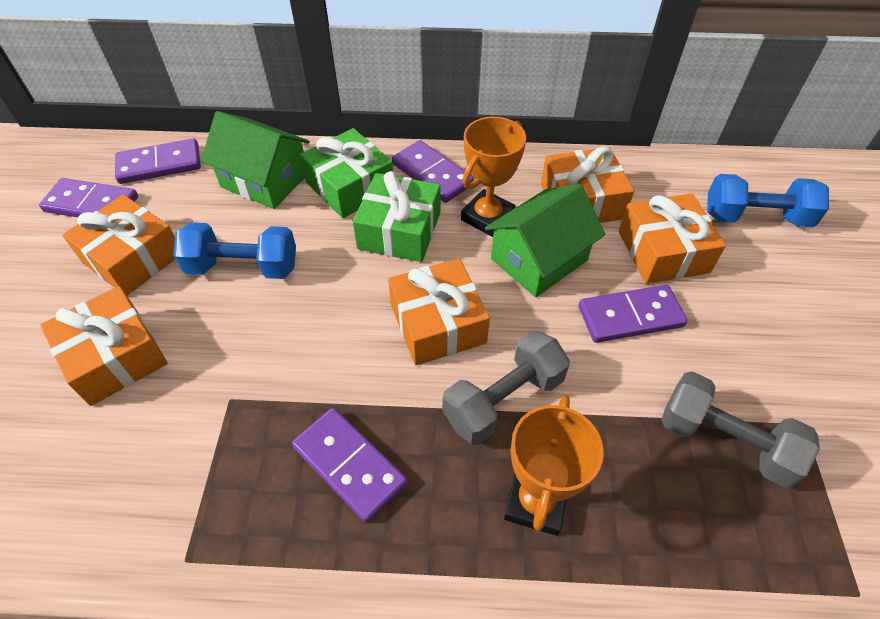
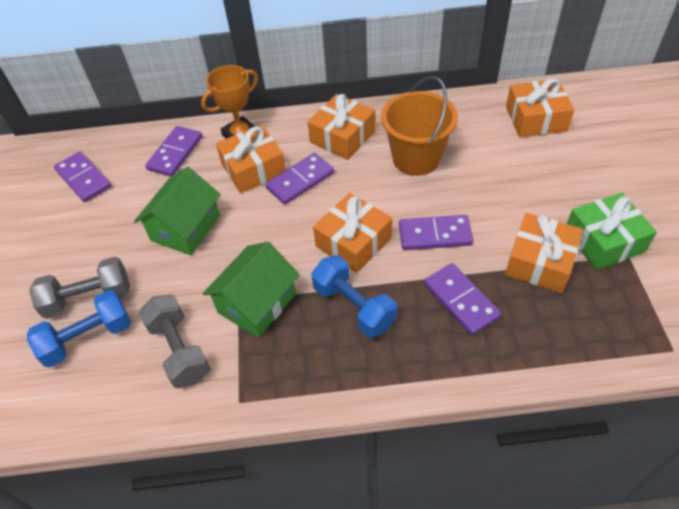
green gift: [300,128,393,218] [353,171,440,262] = 2 -> [567,193,657,270] = 1
orange bucket: none = 0 -> [381,76,458,176] = 1
orange trophy: [461,117,526,237] [504,395,604,536] = 2 -> [201,65,258,139] = 1

